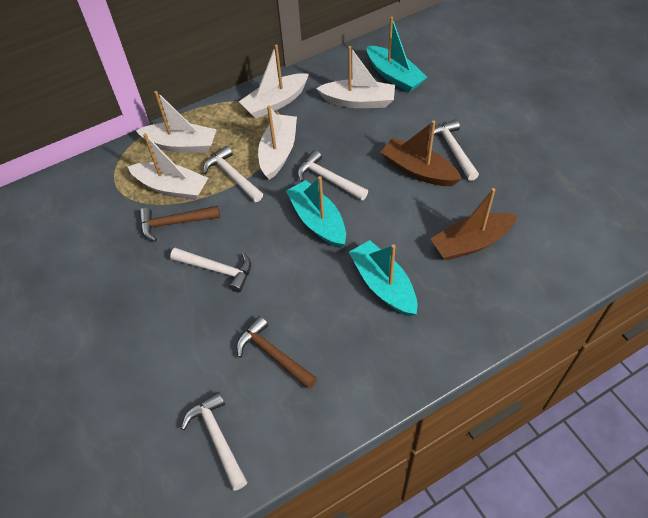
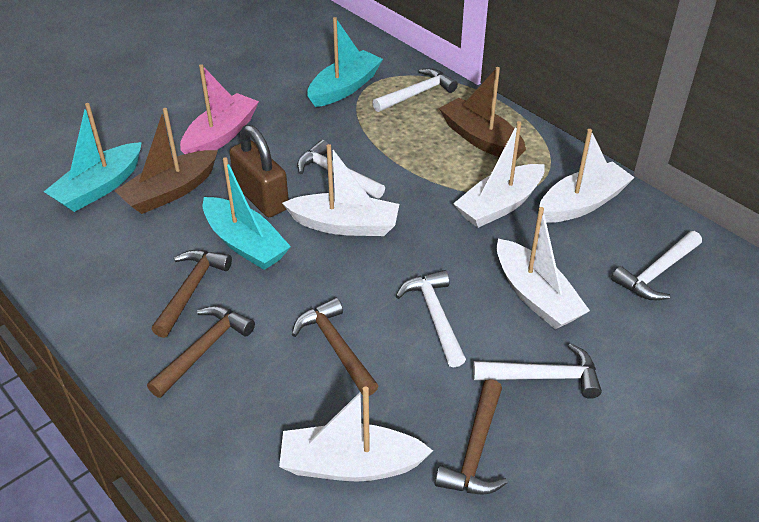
brown hammer: [139,206,220,242] [236,316,317,389] = 2 -> [147,306,255,398] [152,250,232,338] [292,297,378,396] [435,379,508,495] = 4
brown padlock: none = 0 -> [229,125,289,217] = 1
pink boat: none = 0 -> [180,64,259,154] = 1

